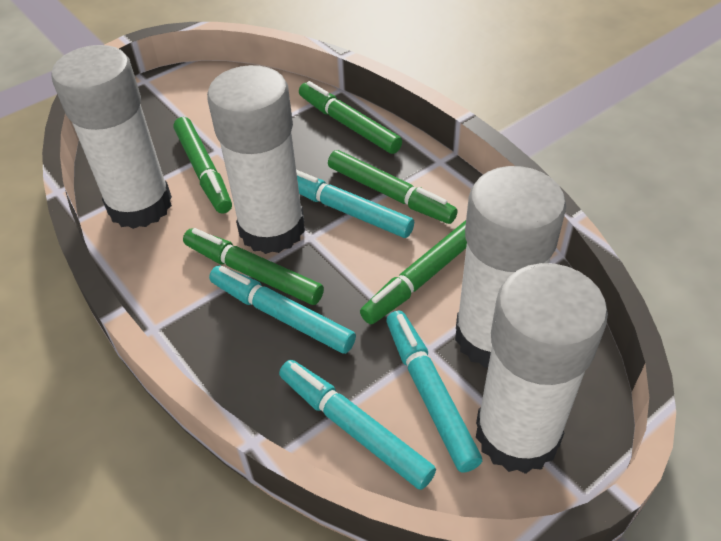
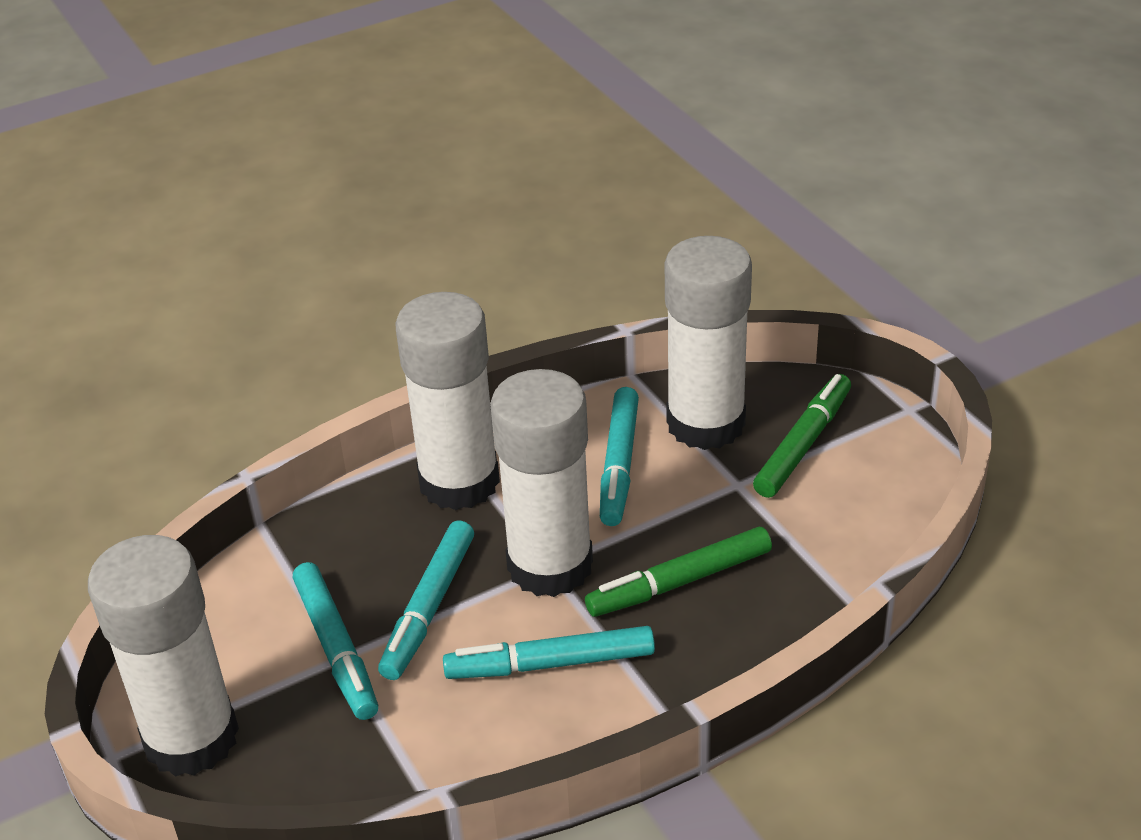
green marker: [174,117,232,214] [183,228,324,305] [299,81,402,154] [328,150,458,224] [360,220,467,324] = 5 -> [585,527,772,617] [753,374,851,498] = 2

